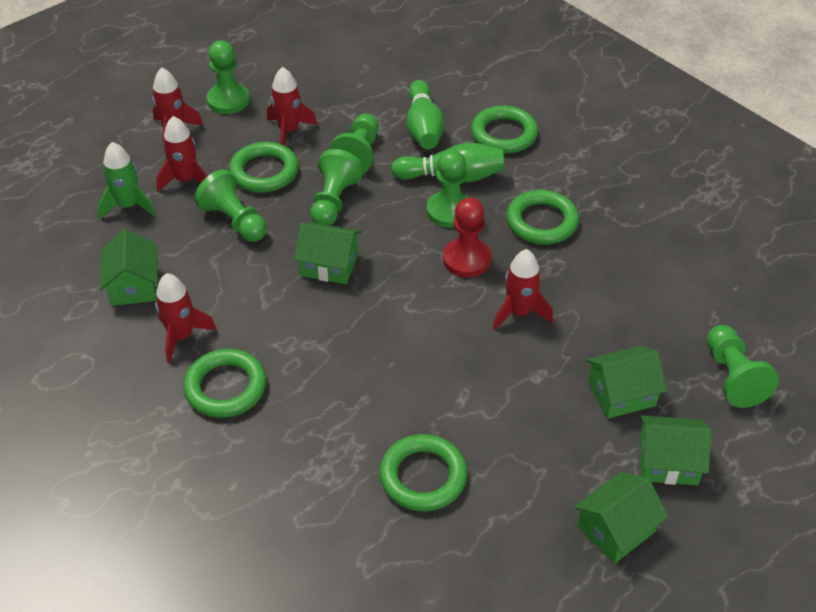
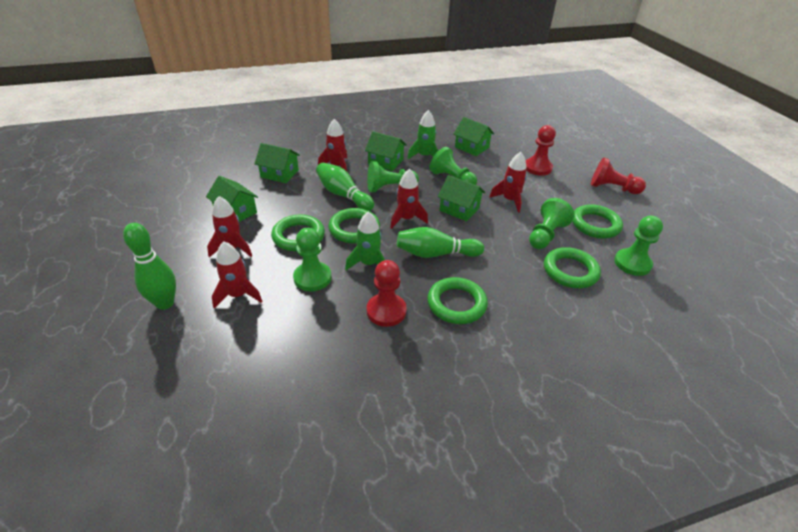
green bowling pin: [391,142,505,182] [406,80,444,149] = 2 -> [123,223,176,310] [316,163,374,211] [397,227,484,258] = 3
green pawn: [194,169,267,242] [207,41,250,114] [310,149,364,225] [328,114,379,174] [427,150,469,228] [707,325,779,408] = 6 -> [293,228,331,291] [367,161,419,192] [430,147,477,185] [529,198,575,249] [614,216,663,276] = 5
green rocket: [98,142,156,220] = 1 -> [345,212,385,270] [407,110,438,159] = 2
red pawn: [443,198,492,277] = 1 -> [367,260,407,327] [526,125,556,176] [591,158,646,194] = 3

